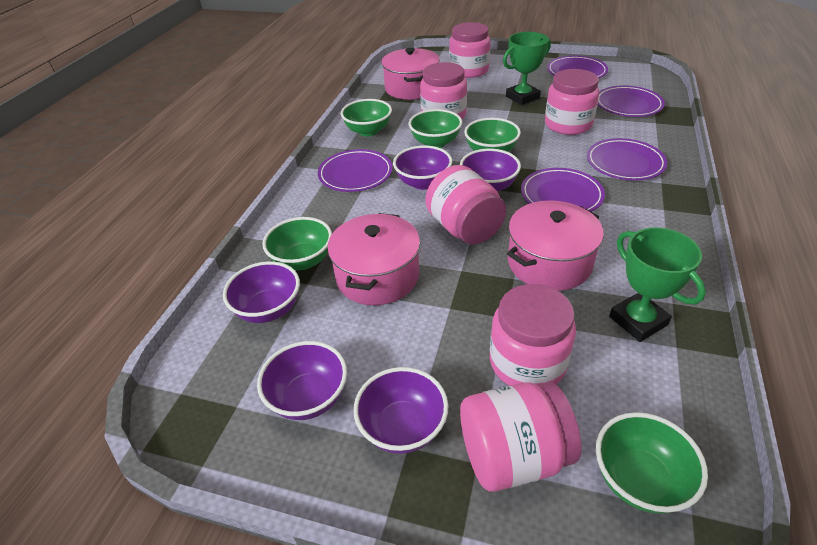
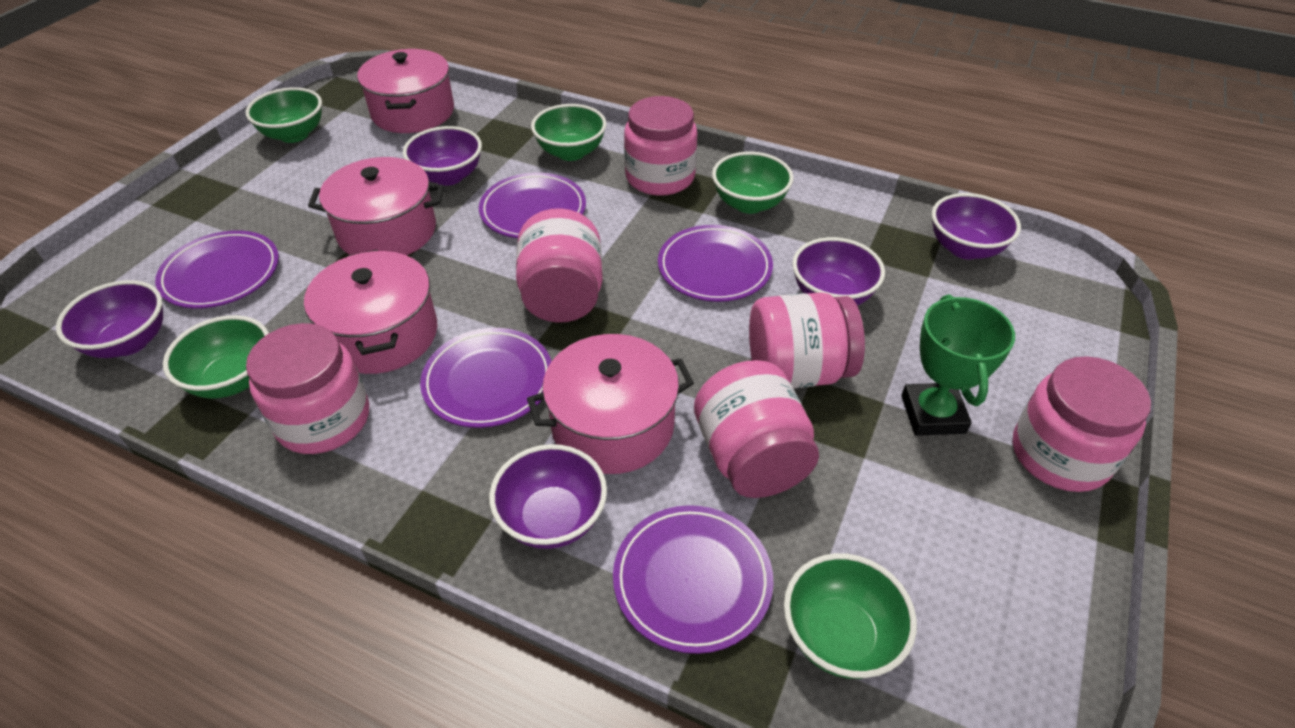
green trophy: [503,32,551,105] [609,227,706,342] = 2 -> [901,295,1015,436] = 1
pink pot: [327,213,420,305] [381,48,440,100] [507,201,604,291] = 3 -> [304,250,438,374] [308,157,444,255] [357,49,454,133] [527,334,694,474] = 4

